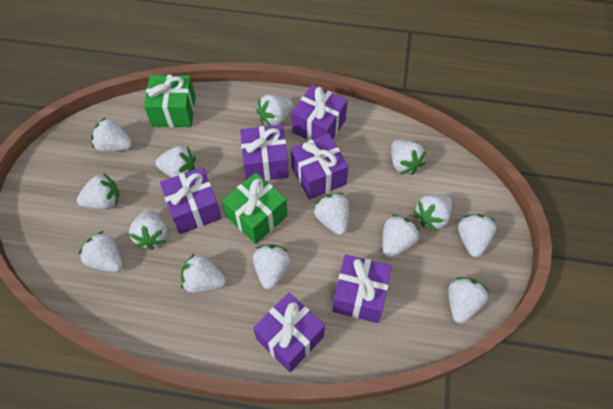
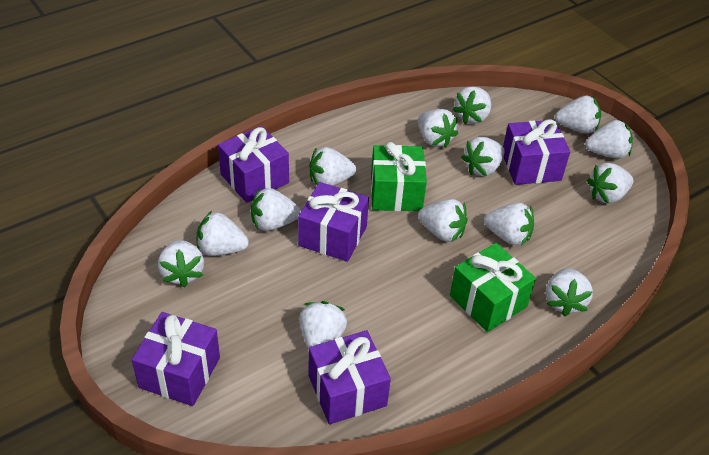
purple gift: [160,167,222,234] [240,125,289,181] [253,293,325,372] [291,134,349,200] [292,84,348,141] [332,254,392,323] = 6 -> [131,312,220,406] [218,126,289,203] [298,182,369,262] [309,330,391,425] [503,119,570,185] = 5

